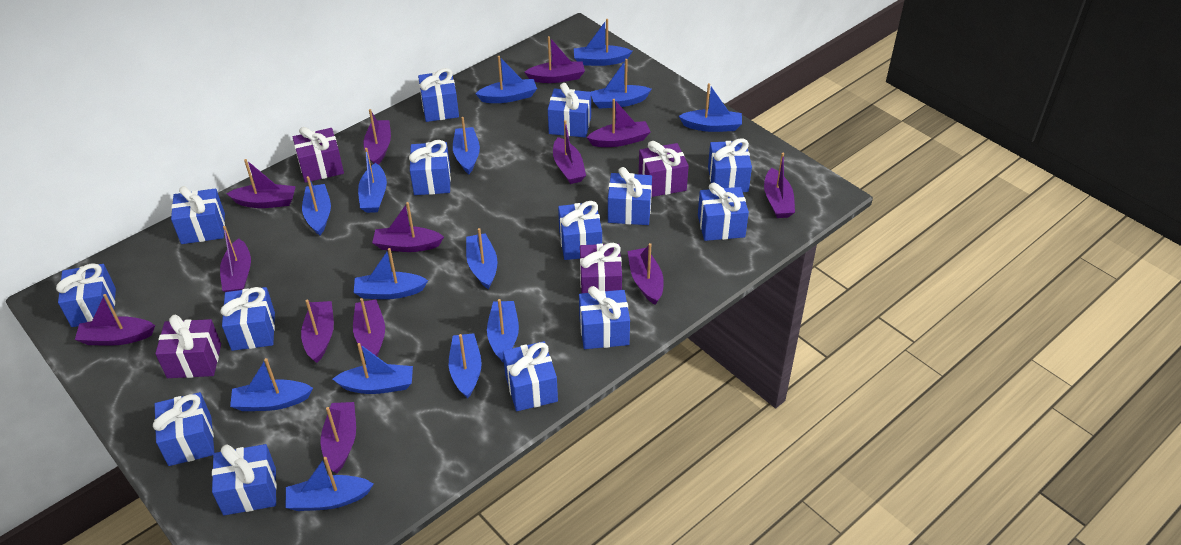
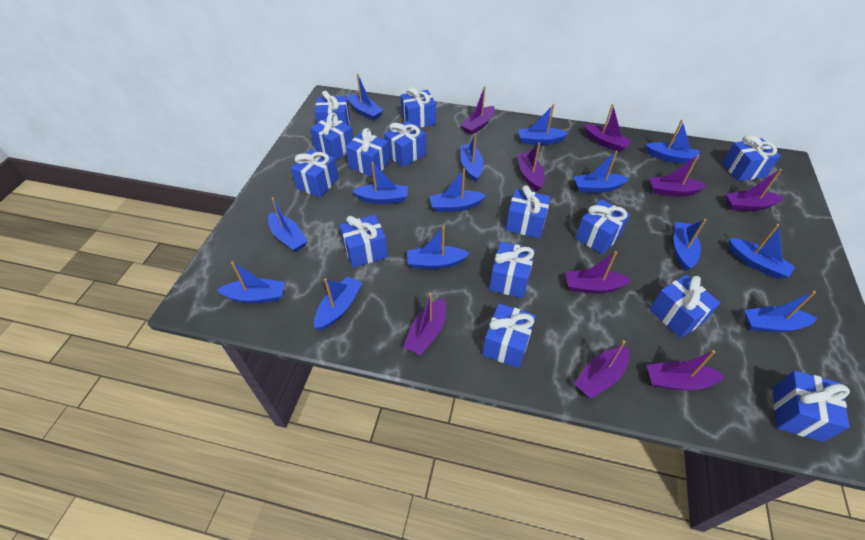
purple boat: [75,294,155,346] [220,226,251,292] [226,159,296,208] [301,300,334,363] [321,402,356,473] [353,298,385,356] [363,109,391,165] [372,202,444,252] [524,36,585,83] [553,120,586,184] [586,99,651,147] [627,243,664,305] [764,153,795,218] = 13 -> [403,293,446,355] [460,86,495,135] [517,143,545,192] [565,251,632,293] [574,340,630,399] [584,104,632,152] [647,350,725,390] [650,155,707,196] [726,169,784,211] = 9
purple gift: [155,315,221,378] [293,127,344,183] [580,243,622,293] [639,141,689,197] = 4 -> none = 0

